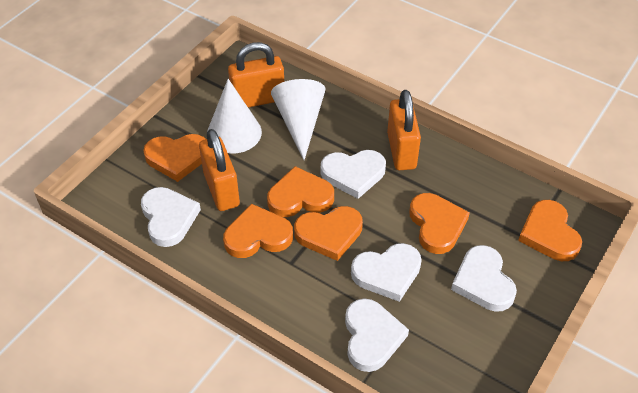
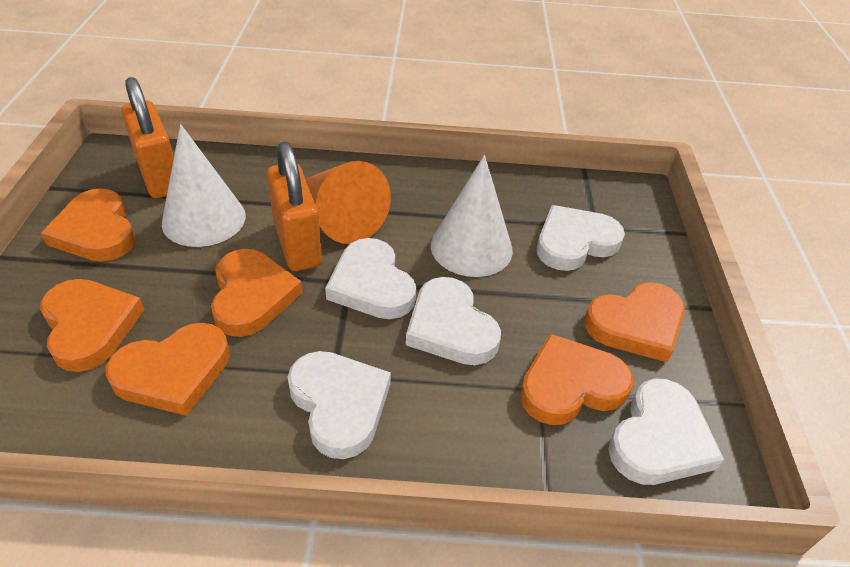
orange cone: none = 0 -> [306,161,391,244] = 1
orange padlock: [199,129,240,211] [228,42,284,108] [387,90,421,170] = 3 -> [121,77,174,198] [266,142,322,271] = 2

